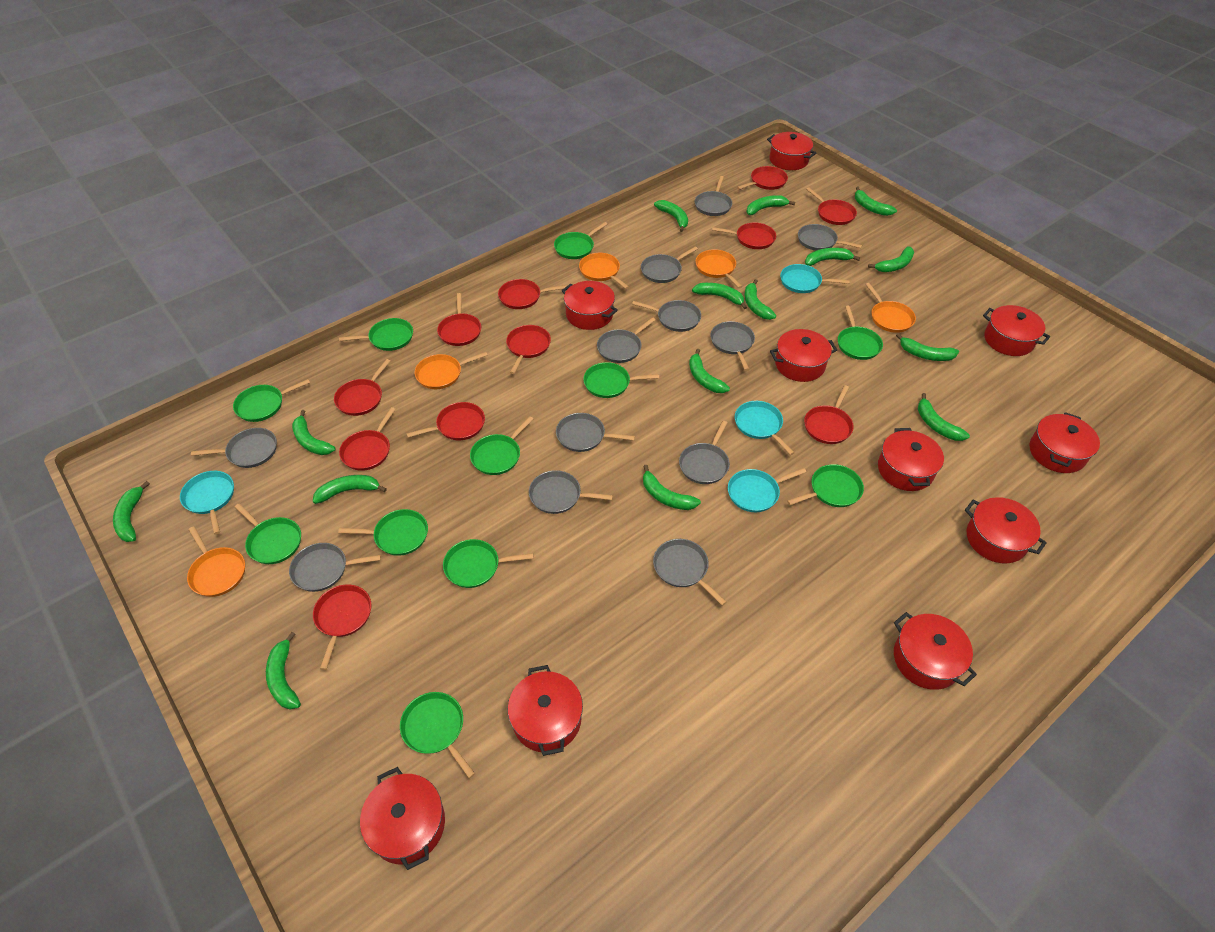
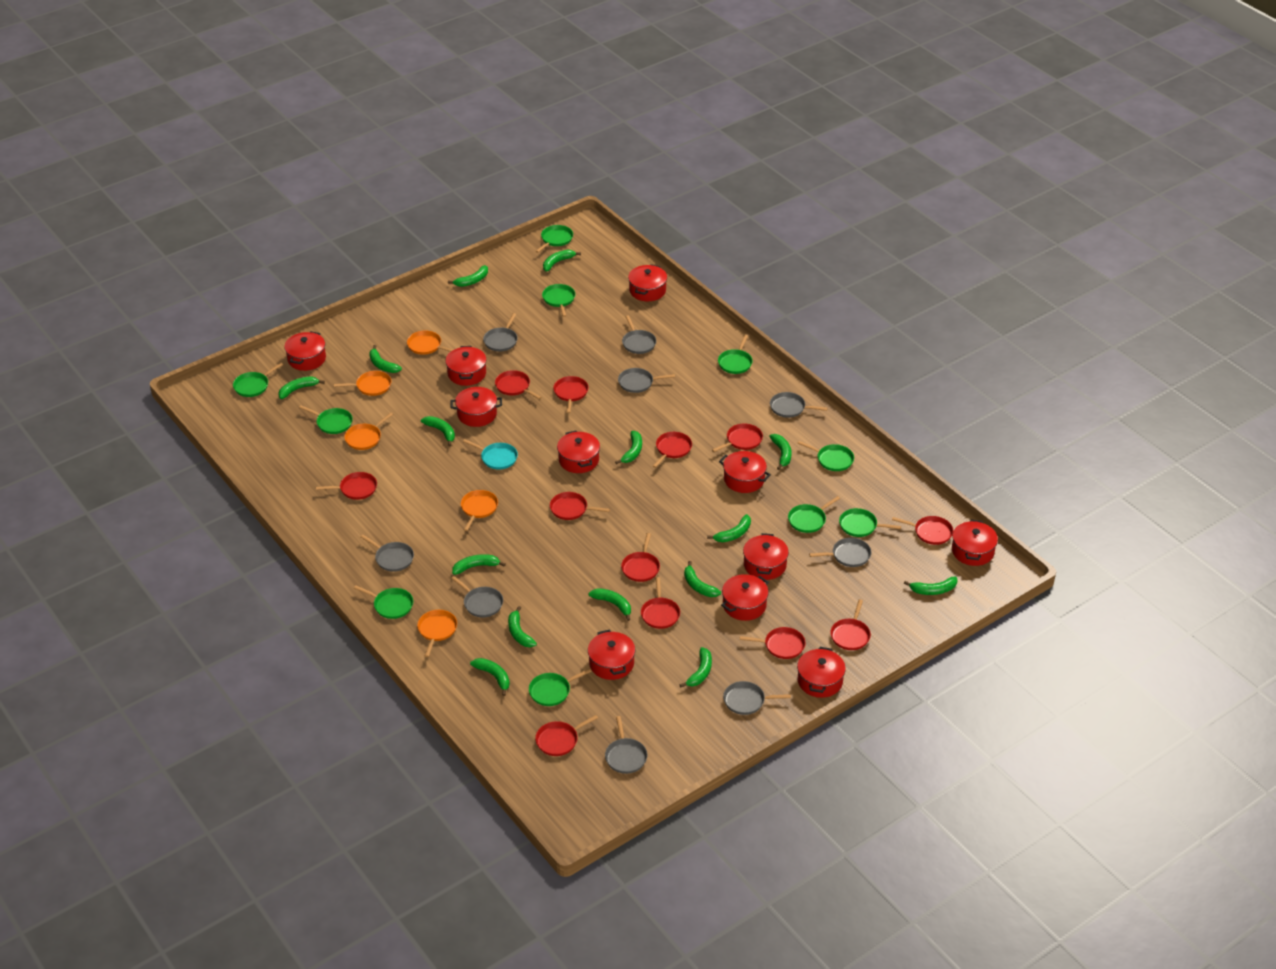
green pan: [233,379,310,422] [235,503,301,564] [338,509,428,556] [339,318,413,351] [400,692,475,778] [443,539,533,588] [470,416,533,475] [554,222,607,259] [583,362,659,398] [787,464,864,507] [838,306,883,360] = 11 -> [233,363,283,397] [299,405,353,434] [354,586,413,619] [529,668,592,706] [536,225,573,253] [542,284,575,317] [718,335,753,374] [788,496,840,533] [797,441,854,471] [839,508,901,537] = 10
grey pan: [191,428,277,468] [289,543,381,592] [529,470,613,514] [556,413,635,452] [597,317,655,363] [632,300,701,332] [641,247,698,283] [653,539,727,606] [679,421,730,484] [695,176,732,216] [710,321,755,371] [798,224,862,251] = 12 -> [361,535,414,572] [451,576,503,617] [483,313,518,352] [605,716,648,774] [618,368,675,393] [622,315,656,354] [723,681,791,715] [770,392,828,418] [809,538,871,567] = 9
red pan: [313,584,371,670] [334,359,390,416] [339,407,396,471] [406,402,485,440] [437,293,481,346] [498,279,567,309] [506,325,551,374] [712,223,776,249] [737,166,788,190] [804,385,854,444] [806,187,857,225] = 11 -> [316,472,377,500] [495,370,542,399] [535,715,598,756] [550,492,610,520] [553,376,589,413] [621,533,660,582] [641,577,680,629] [653,432,692,468] [712,424,763,452] [740,627,806,659] [830,599,871,650] [892,516,953,545] = 12
red pot: [360,767,445,870] [508,665,583,756] [562,281,618,330] [767,132,816,170] [770,329,837,382] [878,428,944,491] [894,612,977,690] [965,497,1047,564] [983,305,1050,356] [1030,412,1100,473] = 10 -> [284,331,326,371] [445,346,487,386] [450,387,502,427] [557,431,600,473] [588,630,635,680] [628,264,667,301] [719,451,771,493] [721,574,769,621] [743,533,789,580] [797,647,846,698] [952,520,998,566] = 11
turquoise pan: [180,471,234,534] [728,468,806,512] [735,401,795,455] [780,264,850,293] = 4 -> [463,439,518,470] = 1

